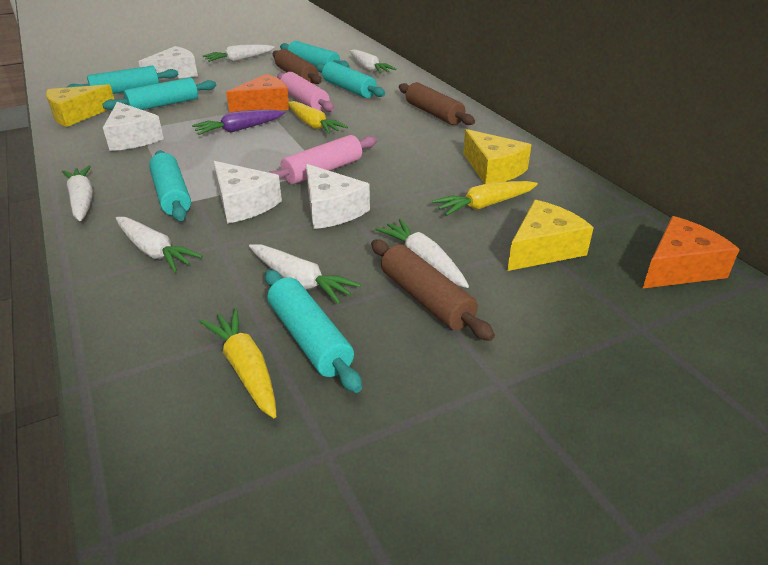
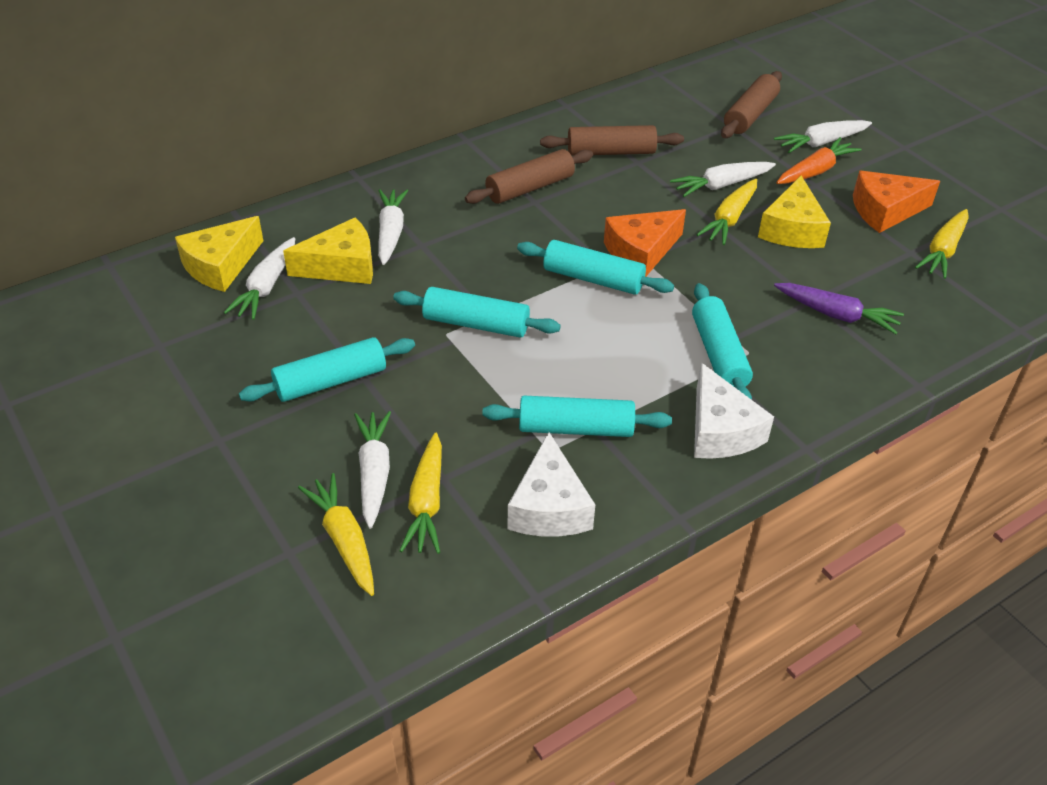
orange carrot: none = 0 -> [776,137,861,184] = 1
pink rolling pin: [268,135,377,184] [277,72,334,112] = 2 -> none = 0
turquoise rolling pin: [66,66,179,94] [102,77,216,110] [149,151,191,221] [265,270,362,393] [280,41,350,68] [316,61,385,98] = 6 -> [239,337,415,402] [393,287,561,338] [482,396,672,437] [517,240,674,295] [692,283,753,400] = 5
white carrot: [62,166,93,221] [116,217,203,272] [203,44,275,62] [249,244,361,304] [350,49,397,74] [375,219,469,288] = 6 -> [224,237,295,320] [354,411,391,529] [378,189,408,265] [670,162,776,197] [774,120,872,153] = 5
white cheese: [103,102,164,151] [138,46,198,80] [213,161,282,224] [306,164,370,229] = 4 -> [508,432,595,536] [694,363,774,459] = 2
yellow carrot: [200,308,276,418] [288,101,348,134] [432,181,538,216] = 3 -> [298,473,374,596] [400,433,442,554] [696,179,757,245] [915,209,969,279] = 4

